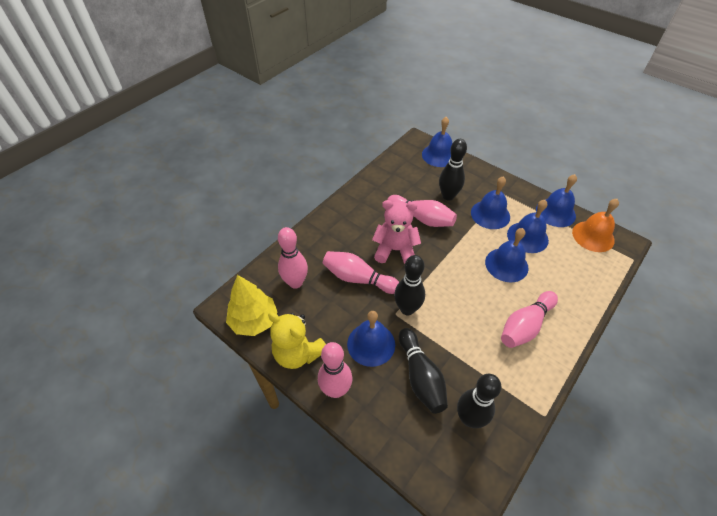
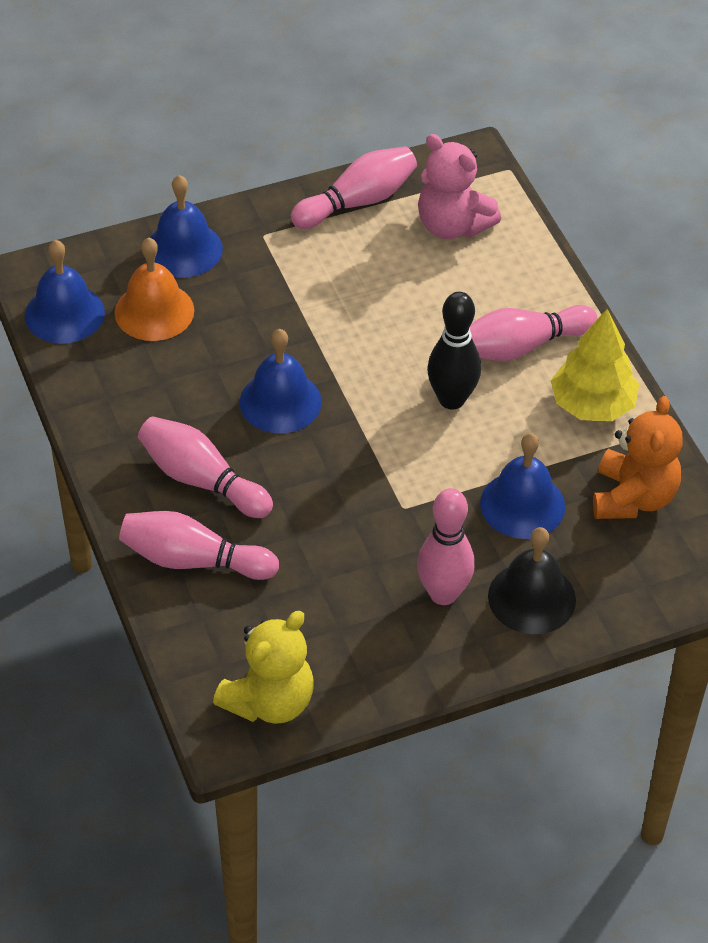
black bell: none = 0 -> [488,527,576,634] = 1
black bowling pin: [394,255,425,315] [399,328,448,414] [439,139,467,201] [457,374,501,428] = 4 -> [427,292,481,409] = 1
blue bell: [347,311,395,367] [422,117,452,167] [471,176,510,229] [485,228,529,282] [507,200,549,253] [536,174,577,227] = 6 -> [25,240,105,344] [150,175,223,278] [240,329,322,434] [480,433,565,539] = 4
orange teddy bear: none = 0 -> [593,396,683,519] = 1

